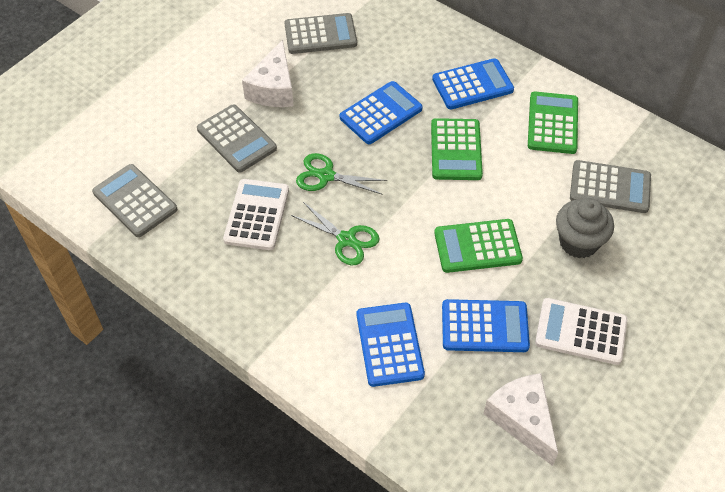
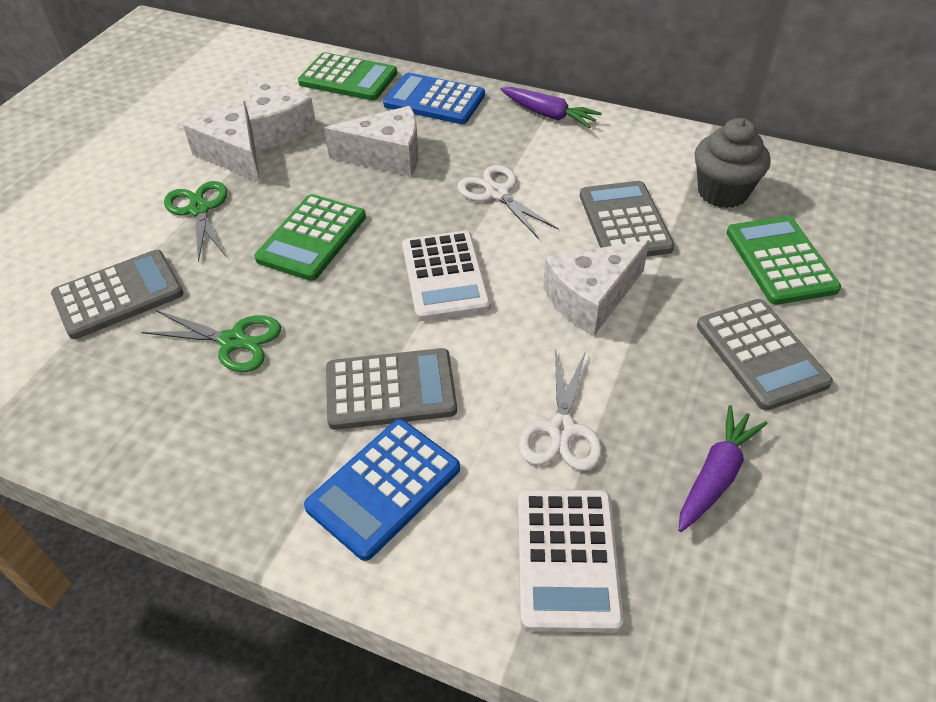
blue calculator: [340,81,423,144] [357,303,425,387] [432,58,514,109] [442,299,530,352] = 4 -> [304,419,460,561] [383,73,485,124] = 2
purple carrot: none = 0 -> [500,87,602,128] [678,405,767,532] = 2
white cheese: [242,40,294,107] [483,373,558,466] = 2 -> [183,101,260,182] [247,72,317,150] [324,106,418,176] [543,240,650,336] = 4
white scissors: none = 0 -> [457,165,559,239] [519,349,602,471] = 2

